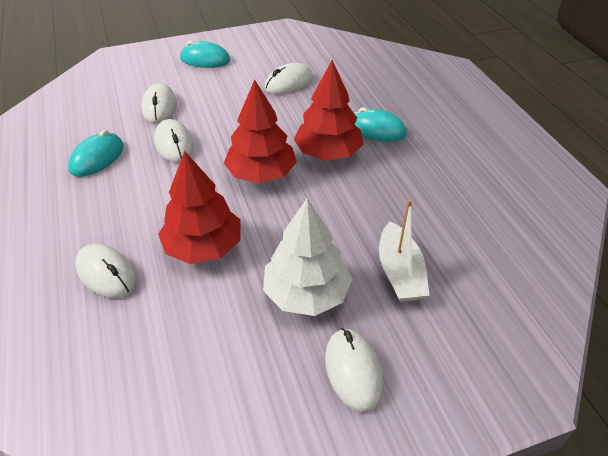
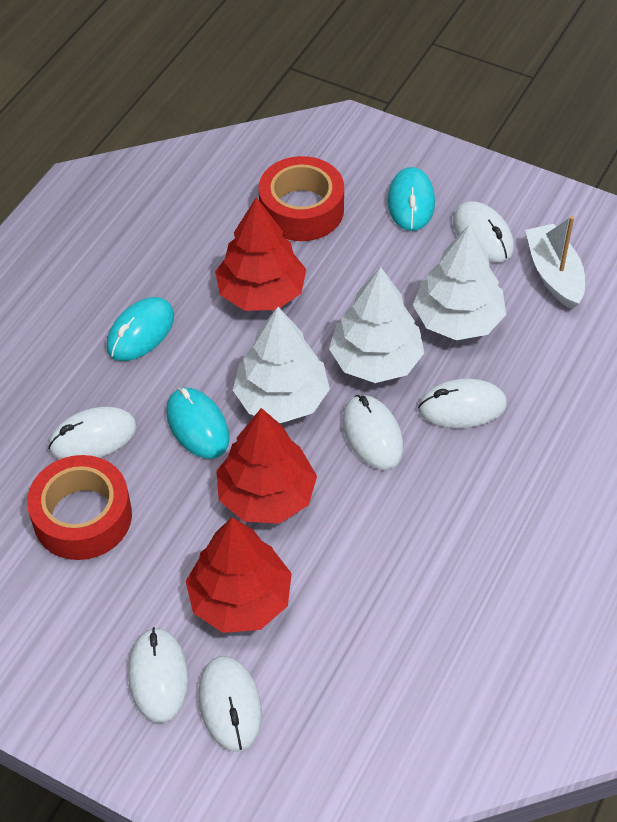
red tape: none = 0 -> [27,455,132,560] [259,156,344,241] = 2
white mouse: [75,244,136,298] [142,83,177,123] [154,119,194,162] [265,63,313,94] [325,328,384,412] = 5 -> [48,407,137,459] [128,627,189,723] [199,656,262,752] [342,395,403,470] [418,379,507,428] [453,201,514,263] = 6
white tree: [263,198,352,316] = 1 -> [233,307,330,423] [329,267,424,383] [413,225,506,340] = 3

